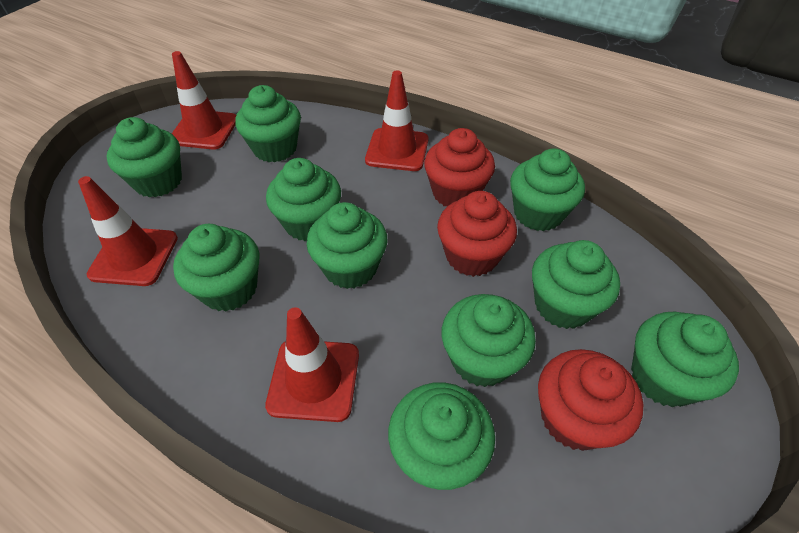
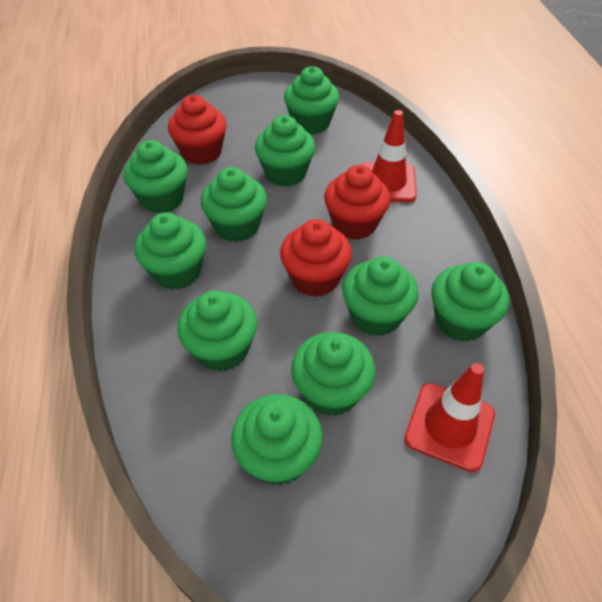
red traffic cone: [78,176,178,286] [172,51,236,150] [265,307,359,422] [365,70,429,171] = 4 -> [361,110,417,202] [404,363,495,472] = 2

